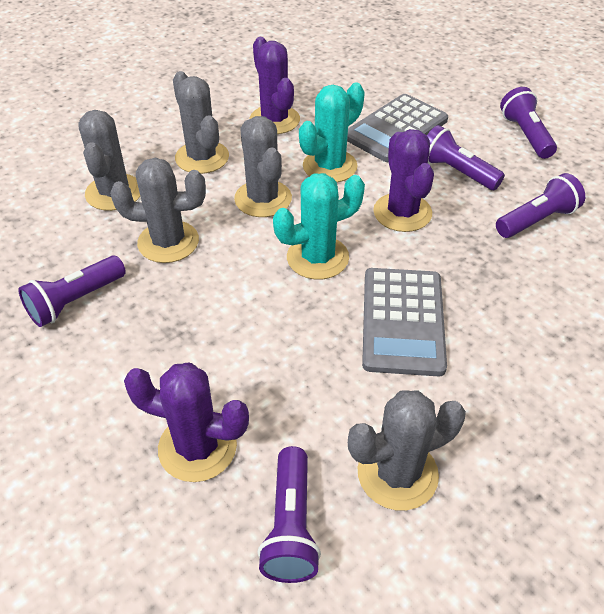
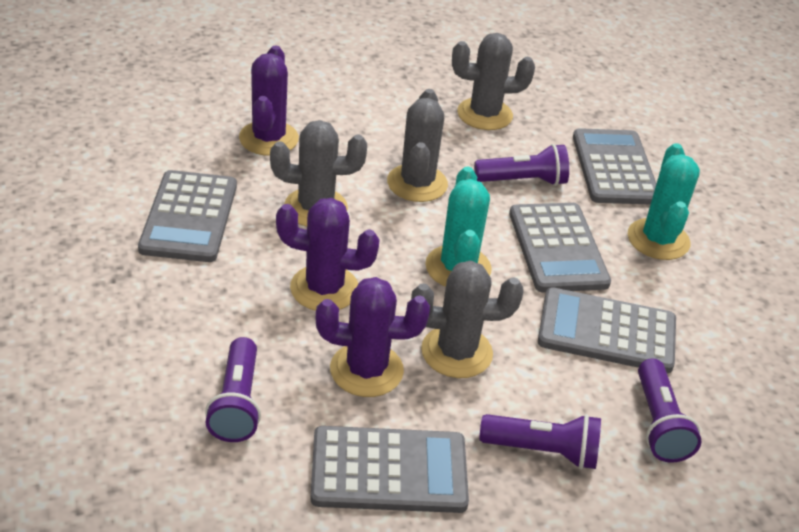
grey cactus: [78,110,140,211] [110,158,206,263] [173,71,229,174] [234,116,292,217] [348,390,466,511] = 5 -> [270,120,367,227] [387,89,448,202] [411,260,524,378] [452,33,535,130] = 4
grey calculator: [347,94,448,162] [362,268,447,376] = 2 -> [138,170,237,262] [310,426,469,513] [509,203,611,293] [538,287,676,373] [573,128,657,204] = 5
purple flashlight: [18,256,126,327] [258,446,321,583] [427,125,505,190] [496,173,585,238] [500,87,557,159] = 5 -> [205,337,261,442] [474,144,569,186] [479,414,601,469] [638,359,702,463] = 4

